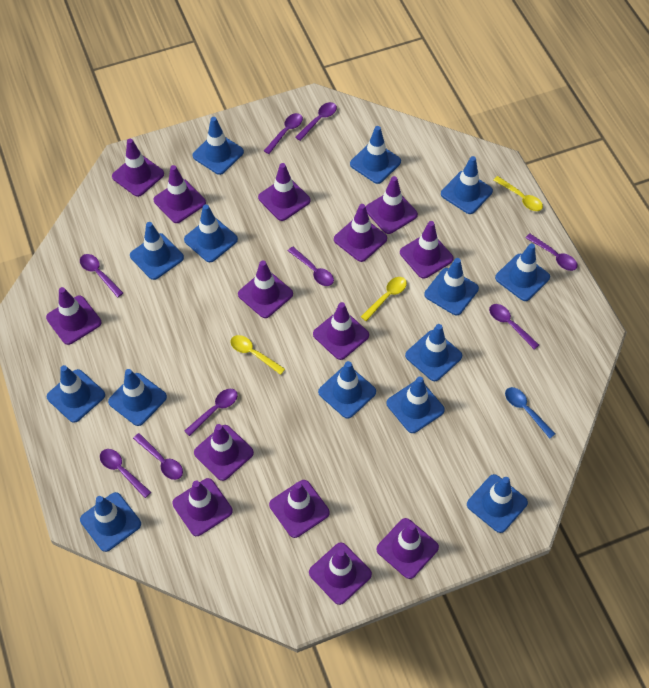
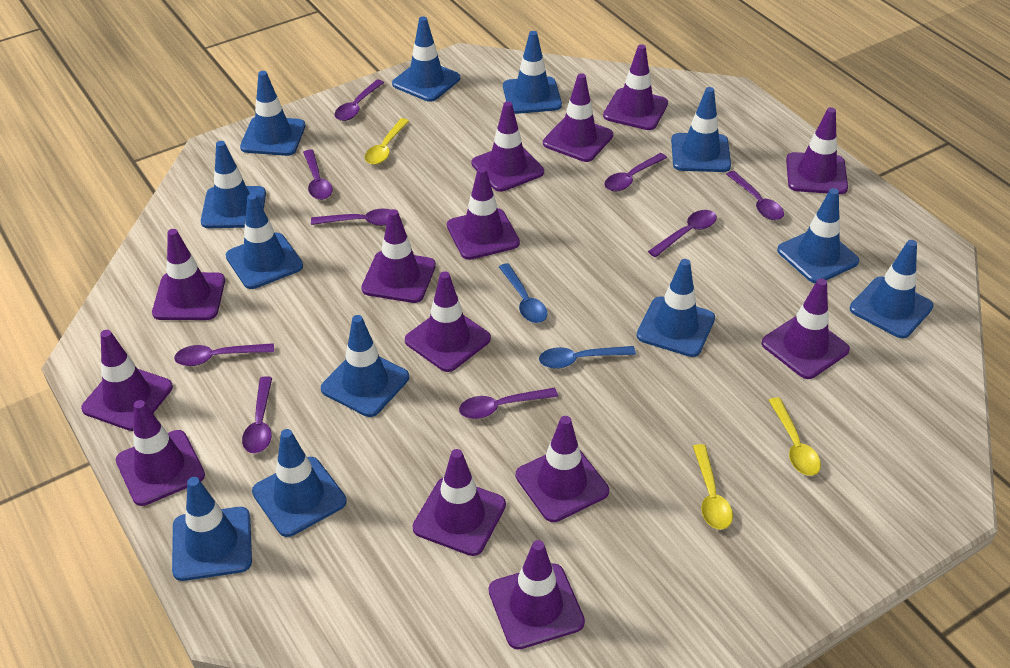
blue spoon: [505,387,555,438] = 1 -> [499,263,548,323] [539,346,636,369] = 2
blue traffic cone: [47,365,105,423] [80,492,141,552] [108,369,167,426] [130,222,184,280] [184,204,238,262] [192,117,244,175] [318,361,376,419] [350,126,401,184] [387,376,445,433] [405,324,462,381] [424,258,479,315] [441,156,493,214] [467,474,528,533] [495,243,550,301] = 14 -> [172,477,252,581] [201,141,266,228] [226,194,303,289] [240,71,305,156] [252,429,347,537] [321,315,409,417] [392,16,460,102] [503,31,562,114] [637,259,715,357] [671,87,731,172] [777,188,859,283] [850,240,933,338] = 12

